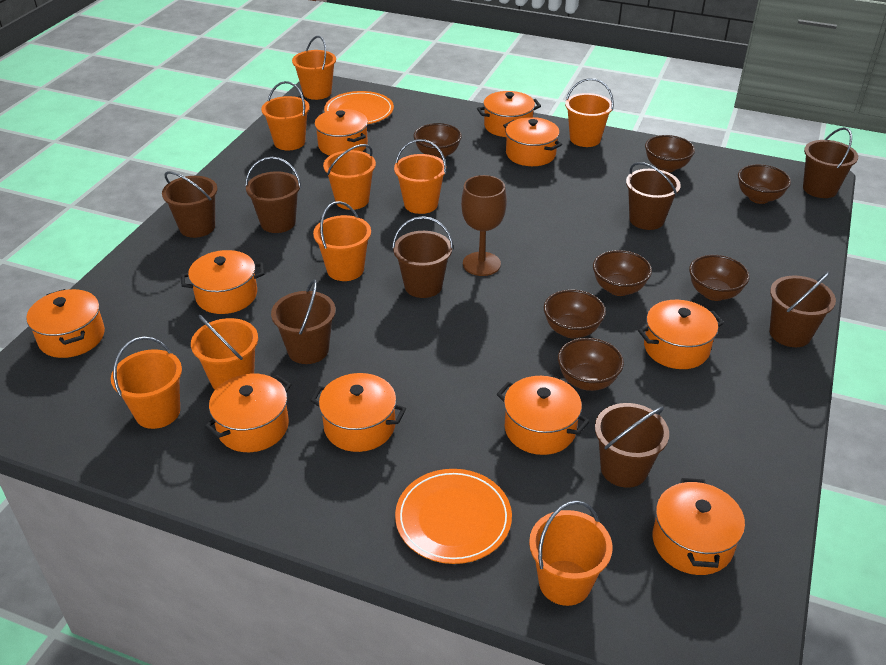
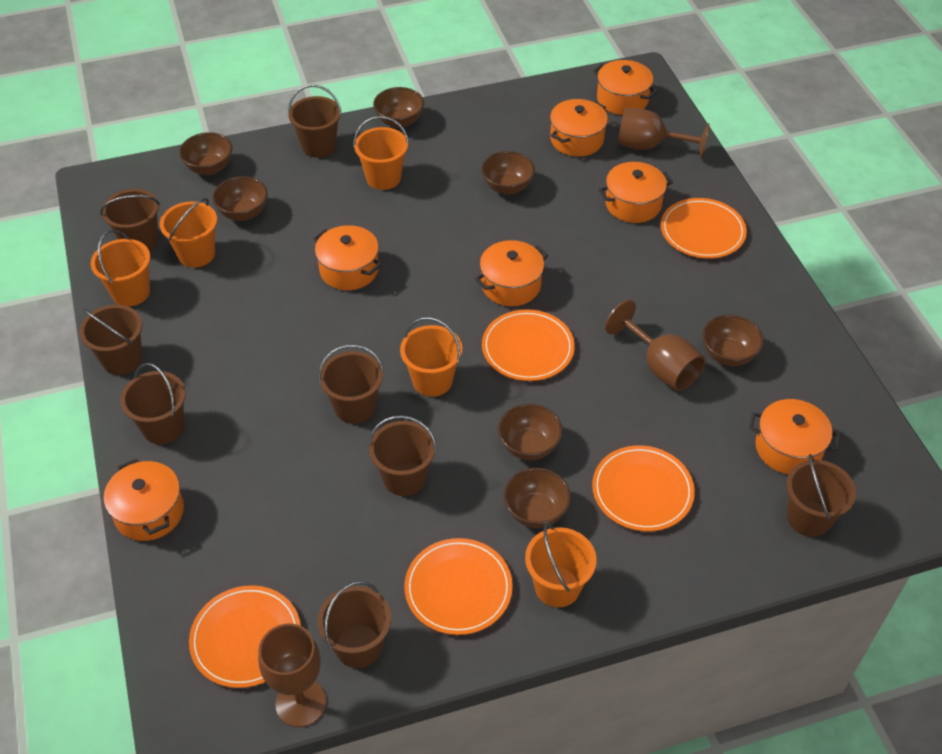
brown goblet: [461,175,507,276] = 1 -> [258,624,326,727] [605,300,705,391] [618,108,710,159] = 3
orange bucket: [111,337,182,429] [191,315,258,390] [261,81,310,150] [292,36,336,100] [313,201,371,281] [323,144,376,210] [394,139,447,214] [529,500,612,606] [565,78,614,147] = 9 -> [91,230,150,306] [160,198,217,268] [353,116,409,190] [400,317,462,397] [525,523,597,607] = 5
orange plate: [324,91,394,124] [395,469,512,564] = 2 -> [189,585,301,688] [404,538,513,635] [482,309,575,381] [592,445,695,531] [661,198,747,258] = 5
orange pot: [26,289,105,358] [181,250,264,314] [205,374,291,452] [310,373,406,452] [314,109,368,156] [477,91,541,137] [497,376,590,455] [503,117,562,166] [638,300,724,369] [653,478,745,575] = 10 -> [104,458,184,541] [313,225,382,290] [475,240,548,306] [550,99,608,157] [593,60,658,115] [599,162,673,223] [749,399,841,474] = 7

